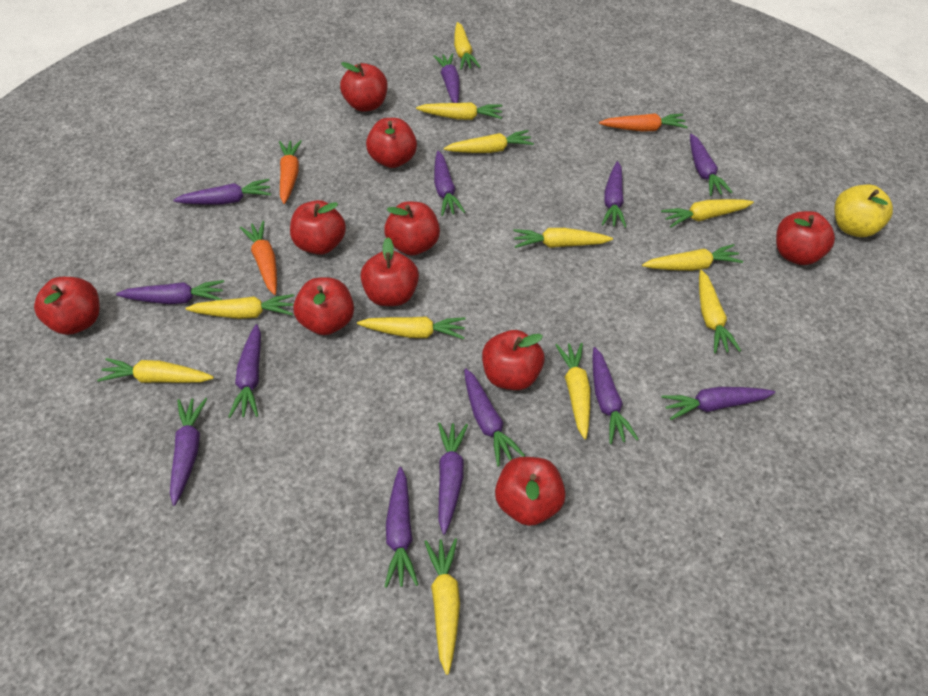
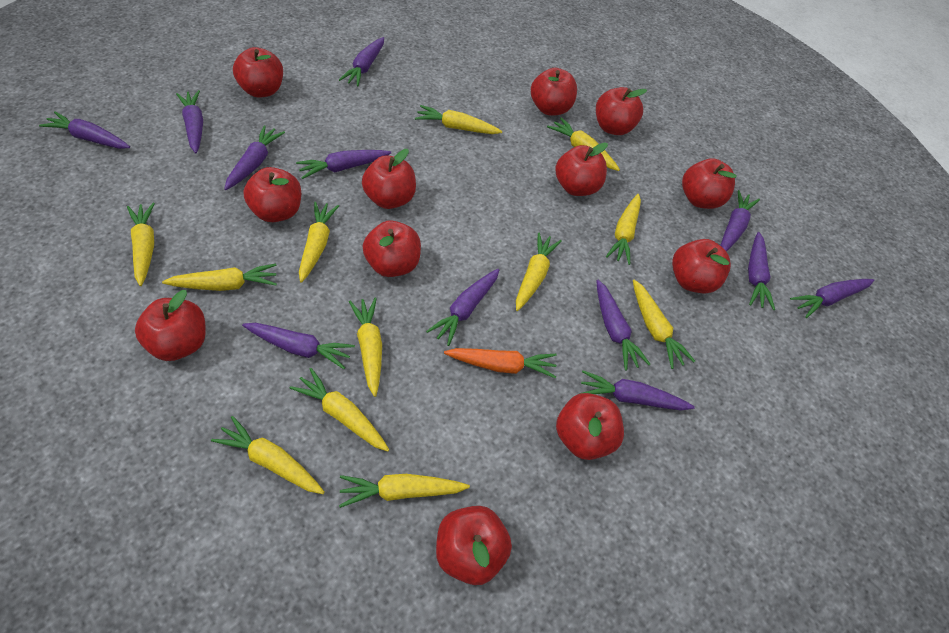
orange carrot: [240,221,277,295] [279,140,302,204] [599,114,687,132] = 3 -> [444,348,557,379] = 1
purple carrot: [116,280,224,304] [170,398,207,506] [173,179,271,204] [228,324,261,418] [384,467,419,588] [433,53,460,103] [434,151,465,216] [438,423,468,535] [464,368,525,466] [592,347,639,444] [602,161,626,228] [661,387,775,420] [690,134,733,196] = 13 -> [39,111,130,149] [176,90,203,153] [224,125,285,190] [242,323,355,369] [296,150,391,179] [339,37,384,86] [426,269,499,346] [581,370,695,411] [596,280,650,371] [720,190,760,252] [748,232,775,310] [790,279,874,318] = 12
red apple: [34,277,99,335] [290,200,346,255] [293,277,354,335] [340,62,387,112] [360,237,419,306] [366,118,417,168] [384,201,440,256] [482,330,544,390] [495,457,566,526] [776,211,835,265] = 10 -> [135,290,206,361] [233,47,283,98] [243,167,301,222] [362,149,416,209] [363,220,421,277] [436,506,512,585] [531,68,577,115] [555,142,608,196] [556,393,624,460] [596,87,647,135] [672,239,731,294] [682,158,737,209] = 12
yellow apple: [834,185,893,237] = 1 -> none = 0

